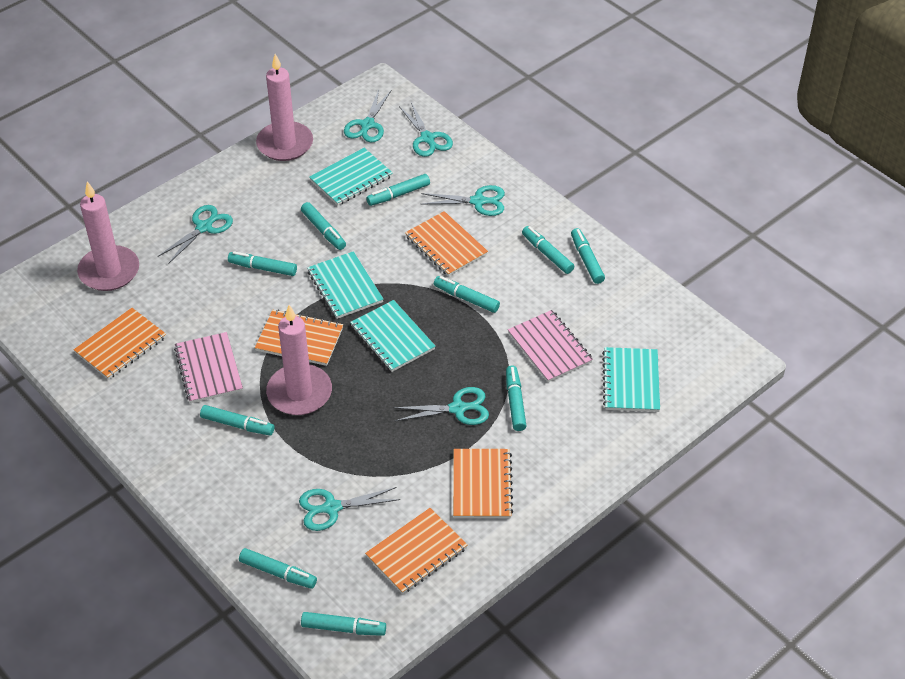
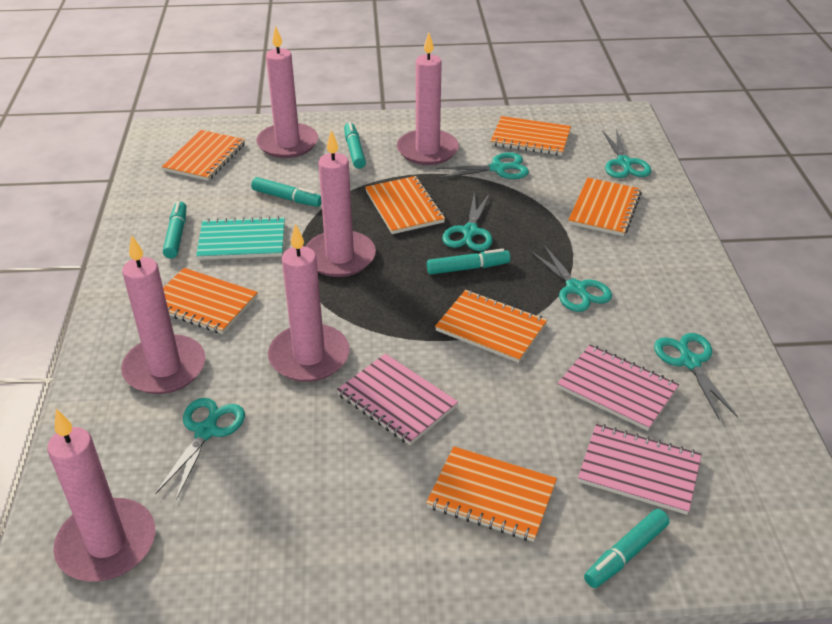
orange notebook: [74,308,166,380] [255,309,343,366] [365,508,468,594] [405,211,488,276] [453,449,513,518] = 5 -> [162,130,245,181] [163,268,258,334] [365,176,445,234] [426,446,557,542] [435,290,547,363] [491,116,571,156] [568,178,642,236] = 7
pink candle: [77,181,139,291] [256,54,313,161] [266,305,332,415] = 3 -> [47,409,155,581] [121,235,206,394] [256,26,318,158] [268,224,350,382] [305,130,376,277] [397,33,459,165] = 6
pink notebook: [174,332,243,403] [508,310,593,382] = 2 -> [337,354,458,445] [557,344,679,431] [578,424,702,515] = 3
turquoise marker: [200,405,274,436] [228,251,297,276] [239,548,317,589] [301,202,346,250] [301,612,386,636] [366,174,430,206] [434,276,500,313] [506,366,526,431] [522,226,574,274] [571,228,605,284] = 10 -> [163,201,187,259] [251,177,322,207] [344,122,366,169] [427,249,510,275] [584,509,670,588] = 5
turquoise notebook: [307,251,384,319] [309,148,393,206] [350,300,436,372] [602,347,660,412] = 4 -> [196,216,285,260] = 1

